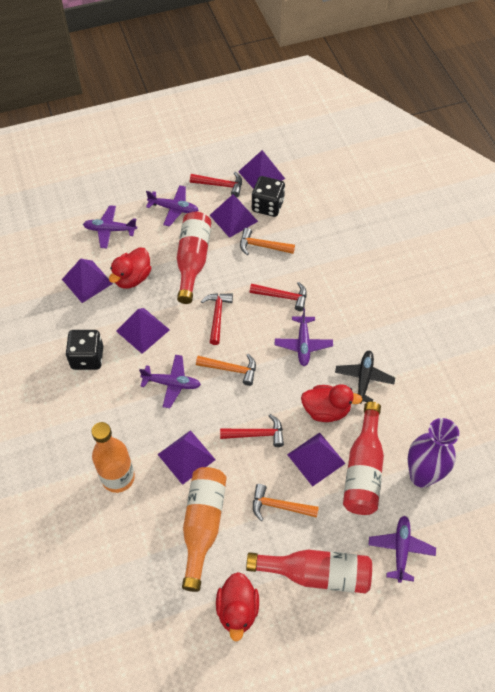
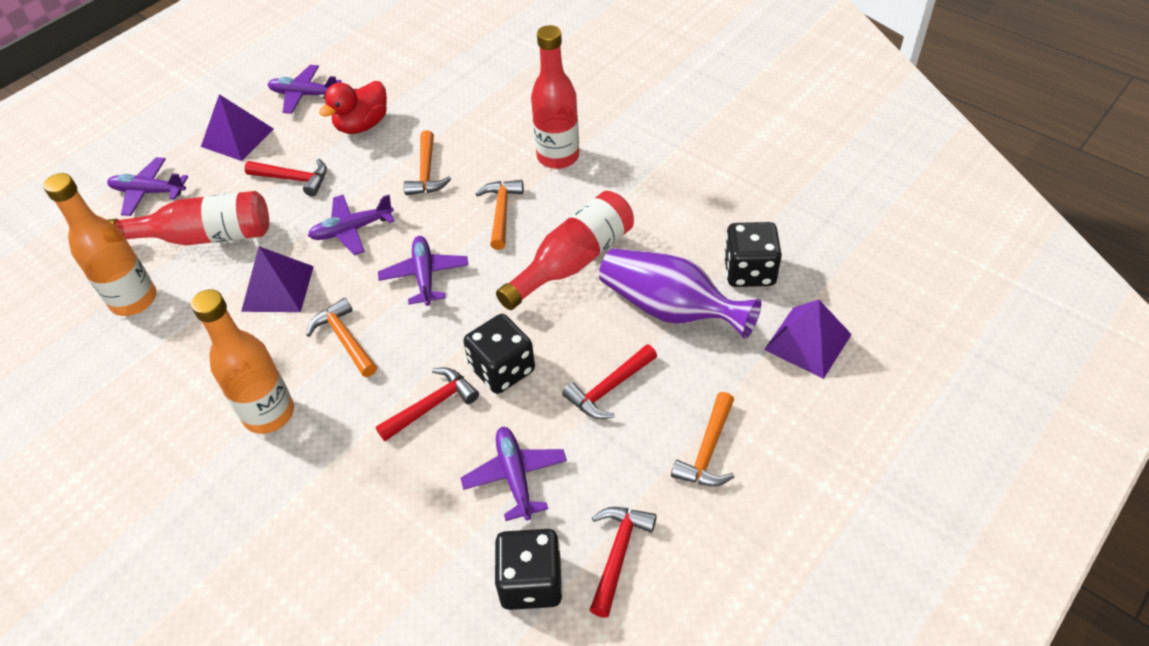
black dice: [66,330,103,370] [252,176,285,217] = 2 -> [463,314,535,394] [494,529,563,610] [724,222,782,287] = 3
black plane: [335,351,395,404] = 1 -> none = 0
orange hammer: [196,354,256,386] [240,228,295,255] [253,484,319,521] = 3 -> [306,298,377,377] [404,130,451,195] [476,180,524,250] [671,392,734,486] = 4
purple pyramid: [62,259,113,303] [116,308,170,354] [157,430,216,485] [210,194,258,238] [238,150,285,189] [287,432,346,487] = 6 -> [201,94,274,161] [241,246,314,312] [764,300,852,379] = 3
red duck: [109,247,151,289] [216,572,259,641] [301,384,363,422] = 3 -> [319,81,387,134] = 1

